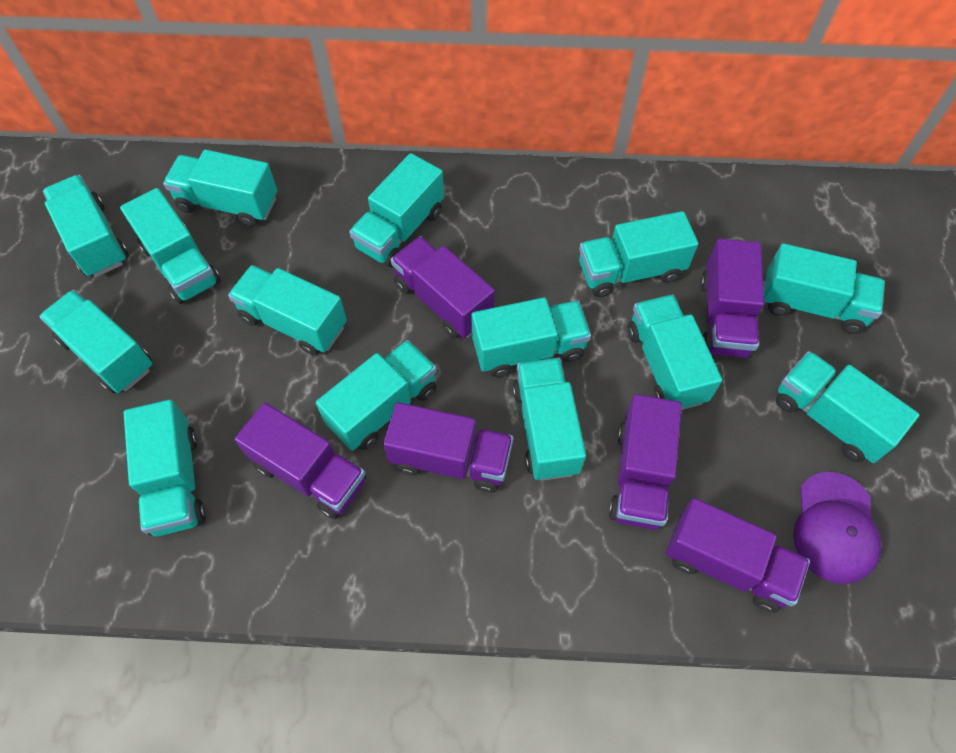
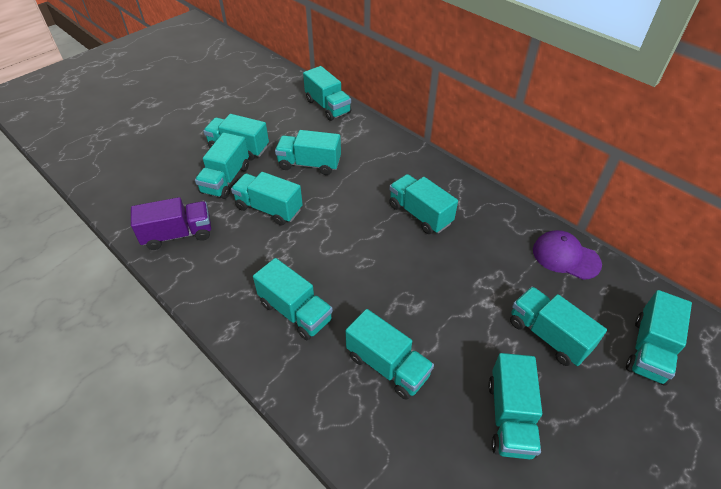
purple truck: [234,403,366,519] [383,402,513,493] [391,236,495,339] [609,394,682,530] [666,498,810,613] [700,239,764,358] = 6 -> [131,197,211,250] = 1
turquoise truck: [39,290,152,393] [43,175,129,277] [120,188,221,304] [123,400,206,536] [163,149,277,227] [228,265,347,356] [316,340,437,451] [349,153,444,267] [472,297,591,377] [512,358,586,481] [579,211,699,297] [628,294,722,410] [764,243,885,334] [776,351,919,463] = 14 -> [195,132,249,199] [203,114,269,161] [231,172,303,226] [253,258,333,340] [275,130,341,175] [303,66,351,121] [345,309,434,400] [389,174,458,234] [488,353,542,459] [510,287,607,366] [626,290,692,386] = 11

